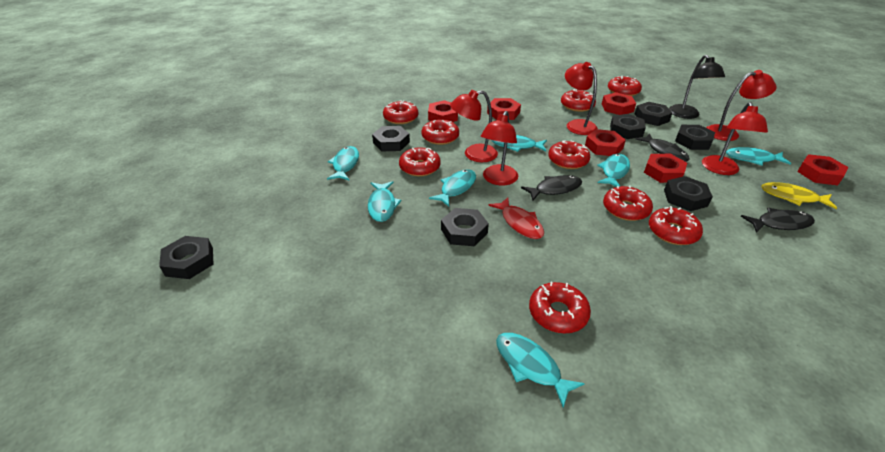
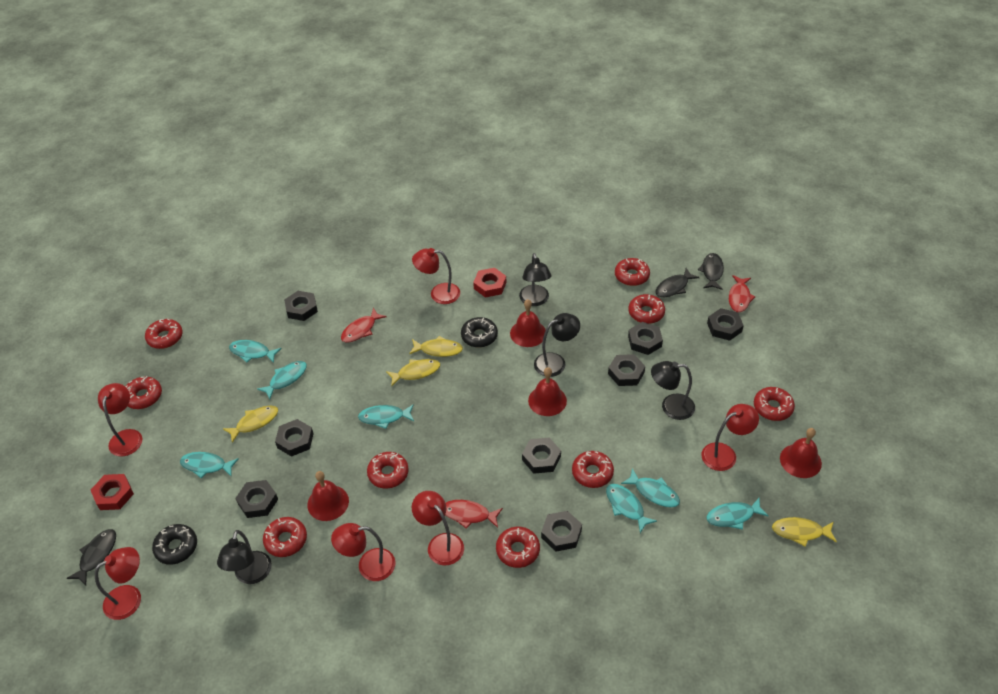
black donut: none = 0 -> [152,524,197,565] [461,317,498,348] = 2
black lamp: [669,55,725,119] = 1 -> [217,530,272,584] [519,253,551,306] [534,313,580,377] [651,361,695,420] = 4
black nut: [159,236,213,279] [372,126,410,151] [441,208,489,246] [610,114,646,139] [635,102,672,126] [664,176,713,211] [675,125,715,150] = 7 -> [235,480,278,518] [275,419,314,457] [284,291,318,321] [522,438,561,474] [541,511,582,552] [608,354,645,386] [628,322,663,355] [707,308,744,341] = 8
red bell: none = 0 -> [307,471,349,521] [510,299,546,347] [528,367,567,416] [780,428,822,478] = 4
red fish: [489,197,544,239] = 1 -> [341,308,387,343] [445,500,503,529] [729,275,756,312] = 3
red lamp: [450,90,498,162] [481,111,518,186] [565,62,598,135] [702,102,768,175] [706,70,777,141] = 5 -> [95,547,141,620] [98,383,142,457] [331,523,396,581] [412,248,460,304] [412,491,464,565] [701,404,759,471] = 6
red nut: [428,100,458,122] [487,98,521,120] [585,129,626,156] [602,92,636,115] [644,154,687,183] [797,154,849,185] = 6 -> [91,474,134,510] [473,268,507,297] = 2
yellow fish: [761,182,837,209] = 1 -> [223,406,278,443] [386,359,440,387] [409,336,463,357] [772,517,837,547] = 4

